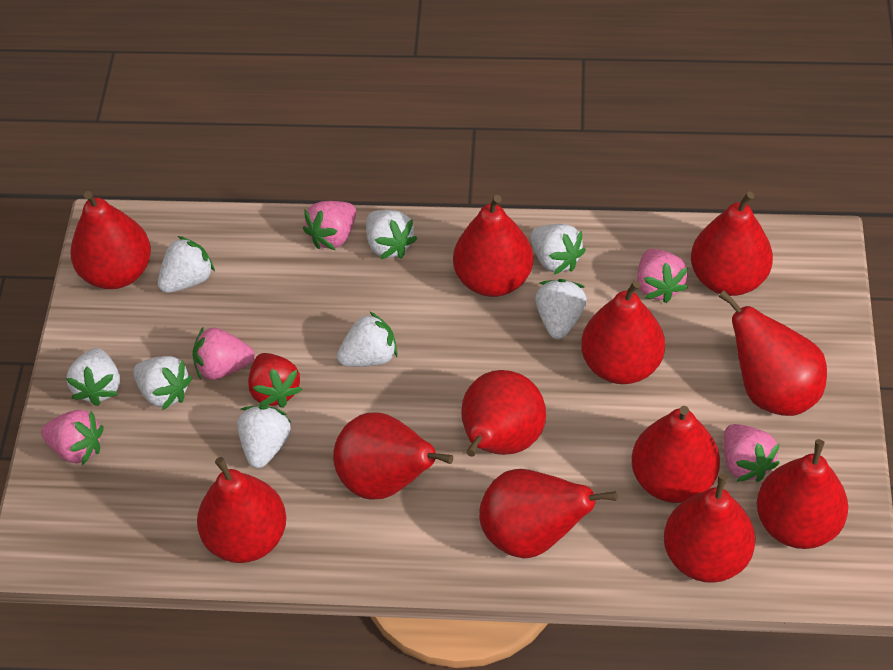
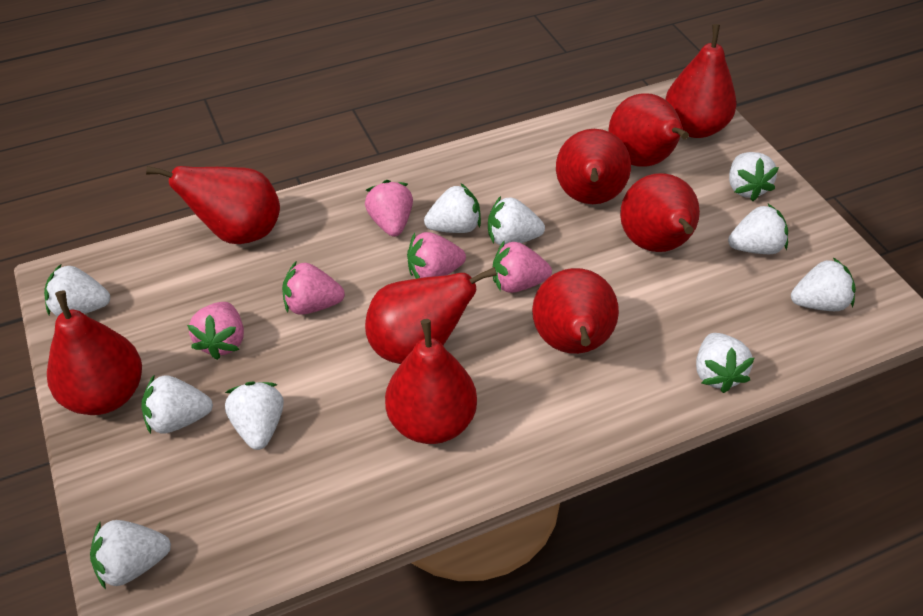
red pear: [70,191,151,289] [197,457,286,563] [333,413,453,500] [453,195,533,297] [461,370,546,457] [479,469,617,559] [581,280,665,384] [631,406,720,503] [664,474,755,583] [691,191,773,296] [718,290,827,416] [757,439,848,549] = 12 -> [47,291,142,415] [146,166,280,244] [365,267,497,364] [385,319,477,444] [532,268,619,354] [556,129,631,204] [608,93,689,167] [620,173,700,252] [665,24,737,138] = 9
red strawberry: [248,353,302,408] = 1 -> none = 0
white strawberry: [66,348,120,406] [133,356,193,410] [158,236,215,293] [237,405,292,468] [337,311,398,367] [366,210,418,259] [530,224,586,274] [535,279,587,339] = 8 -> [44,264,110,316] [90,520,171,589] [141,375,213,434] [225,382,284,450] [424,184,481,233] [488,196,545,245] [696,333,755,393] [728,204,788,254] [729,152,779,201] [791,257,856,311] = 10

